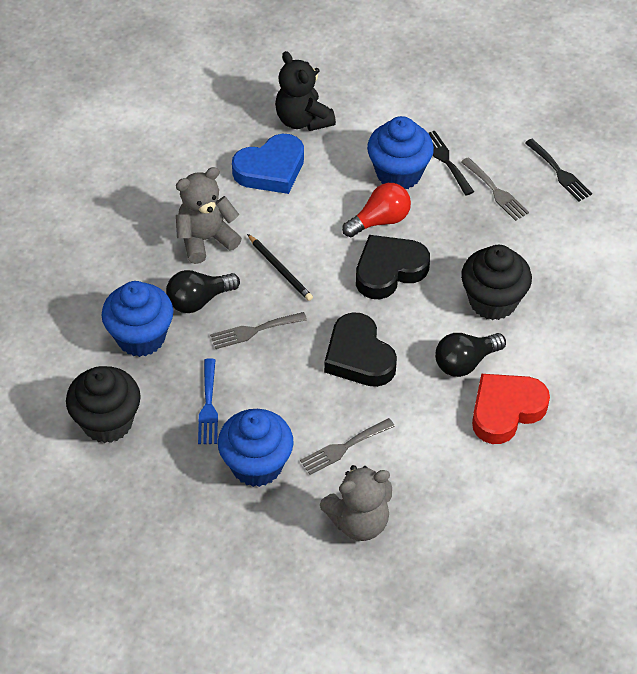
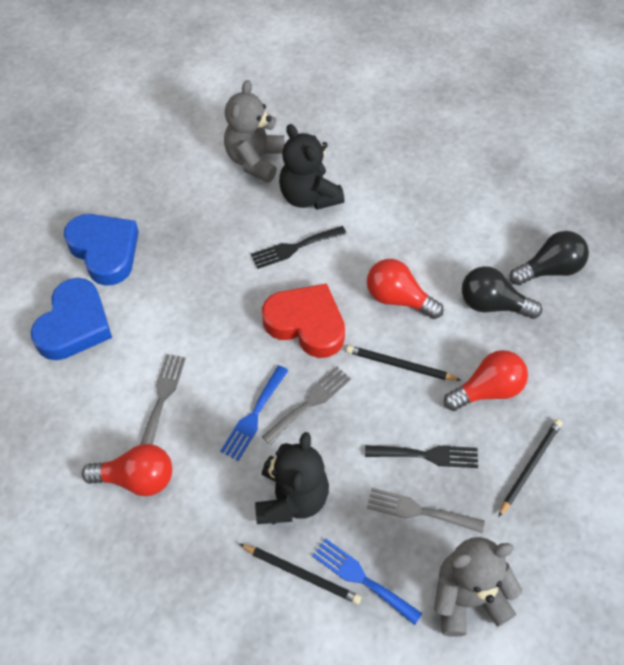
black cupcake: [66,366,141,443] [461,245,532,320] = 2 -> none = 0
black heart: [324,312,397,387] [356,235,430,299] = 2 -> none = 0
black pencil: [247,234,313,301] = 1 -> [239,544,362,604] [346,345,461,381] [498,419,562,517] = 3
black teddy bear: [275,51,336,131] = 1 -> [255,432,329,525] [279,124,345,210] = 2
blue cupcake: [102,281,173,357] [218,409,294,487] [367,116,434,189] = 3 -> none = 0
blue fork: [198,358,218,444] = 1 -> [220,365,289,461] [312,538,422,625] = 2
blue heart: [232,134,304,194] = 1 -> [31,278,112,360] [64,214,139,286] = 2
red light bulb: [342,183,411,237] = 1 -> [82,444,172,496] [367,259,444,319] [444,350,528,411] = 3

